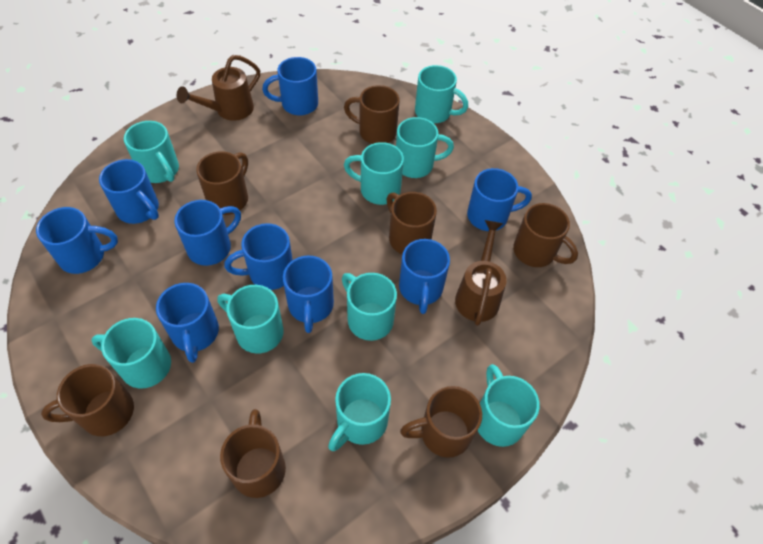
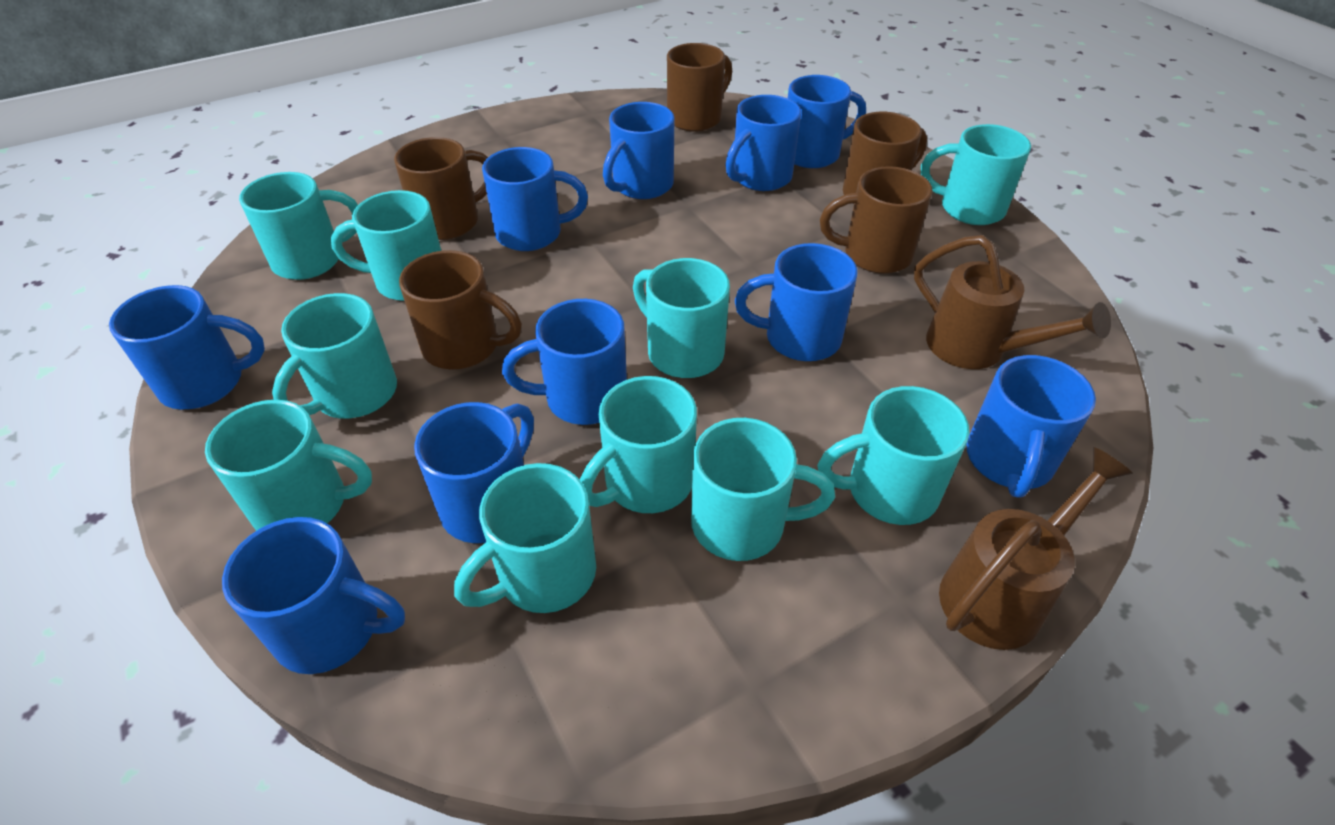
blue mug: [36,207,118,274] [99,159,159,224] [156,283,219,363] [174,200,241,266] [224,223,293,290] [262,57,318,115] [283,256,334,333] [399,239,450,314] [467,168,532,231] = 9 -> [109,285,265,409] [222,517,405,674] [414,402,534,543] [482,147,588,251] [502,299,627,425] [603,102,674,199] [725,95,801,191] [735,243,857,361] [788,75,866,168] [967,355,1096,498] = 10
brown mug: [41,364,134,436] [196,151,248,215] [220,409,286,498] [344,85,400,144] [387,192,437,254] [400,386,482,458] [513,203,578,267] = 7 -> [394,137,488,240] [399,250,522,369] [667,43,732,132] [820,166,933,274] [843,112,927,204] = 5
turquoise mug: [91,318,171,389] [124,121,179,183] [218,285,284,354] [328,373,391,451] [342,273,397,341] [344,142,404,205] [396,117,454,178] [415,65,468,123] [478,364,540,447] = 9 -> [205,400,372,531] [239,172,358,280] [272,293,397,419] [331,190,441,301] [454,463,596,613] [579,376,697,513] [633,258,730,378] [691,418,835,561] [817,386,969,525] [921,124,1031,225] = 10

